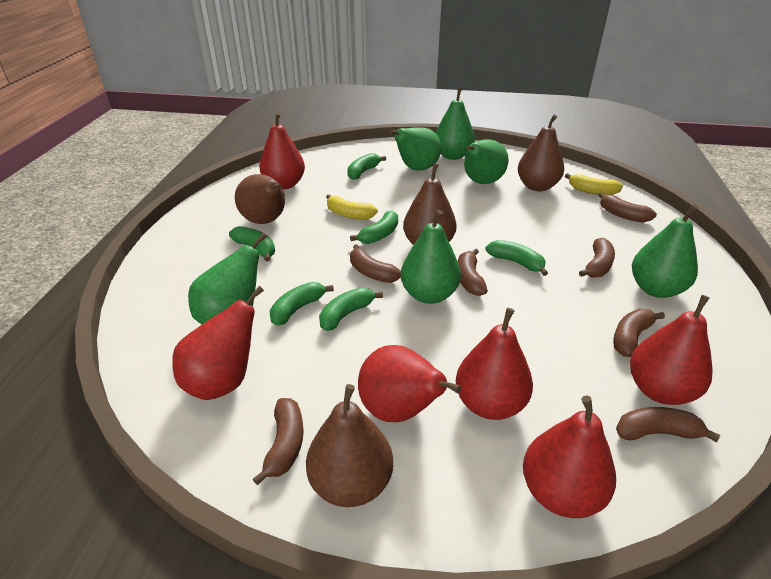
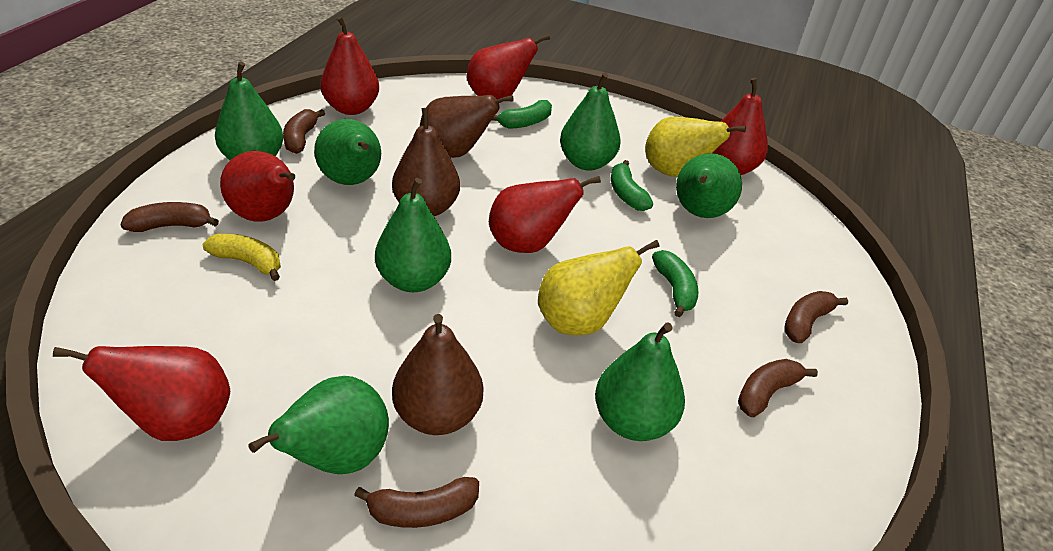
brown banana: [253,398,304,485] [350,244,401,283] [458,248,488,296] [579,238,615,277] [599,192,657,223] [613,309,665,357] [616,407,720,442] = 7 -> [120,202,219,232] [283,109,325,154] [354,477,479,528] [738,359,818,417] [784,291,848,343] = 5
brown pear: [235,174,285,224] [306,384,393,507] [403,163,457,245] [518,114,564,191] = 4 -> [392,108,460,216] [392,314,483,435] [420,95,514,158] = 3
green banana: [229,226,275,262] [270,282,334,326] [319,288,383,331] [347,153,386,180] [350,211,398,244] [485,240,548,276] = 6 -> [492,100,552,128] [611,160,653,211] [652,250,698,317] = 3
green pear: [188,233,267,324] [389,127,441,171] [401,210,461,304] [435,87,475,160] [464,139,509,184] [632,205,698,298] = 6 -> [215,61,284,160] [248,376,389,474] [314,119,381,185] [375,178,451,292] [560,73,621,171] [595,323,685,441] [676,153,742,218] = 7
yellow banana: [326,194,378,219] [565,173,623,195] = 2 -> [203,234,281,281] = 1
yellow pear: none = 0 -> [538,240,659,335] [645,117,746,177] = 2

